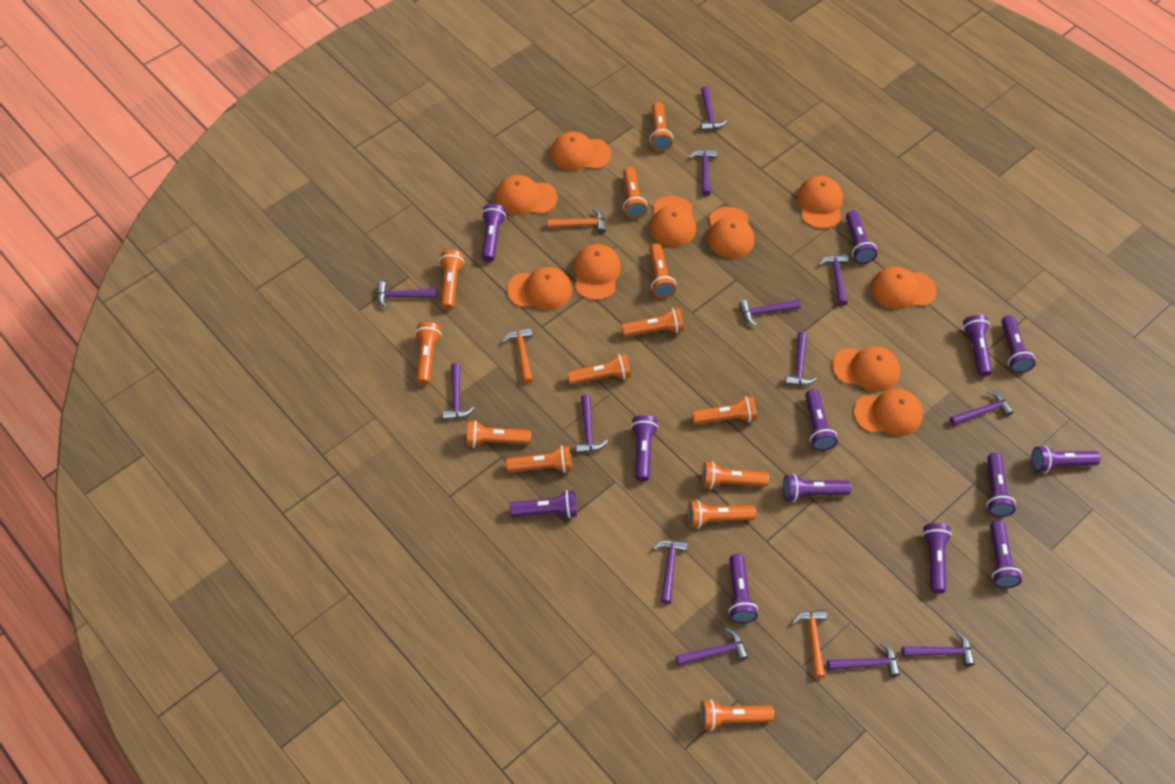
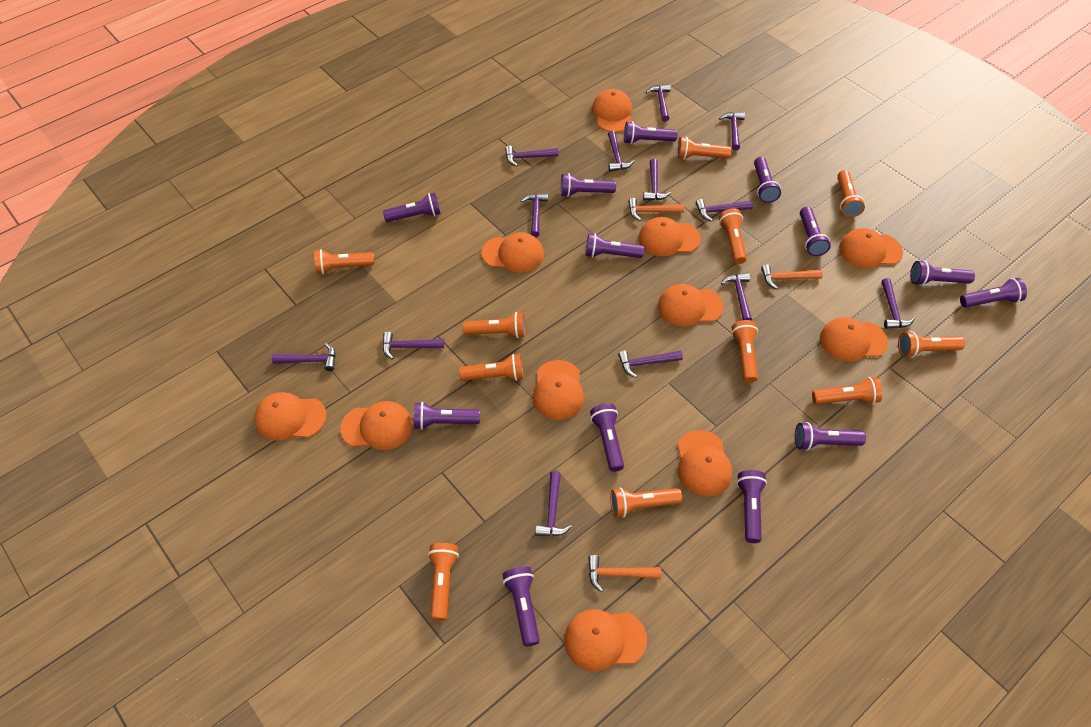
orange cap: [495,175,557,216] [507,267,572,310] [550,132,611,171] [573,244,621,300] [650,196,696,247] [708,207,754,258] [797,176,843,229] [832,346,900,392] [854,389,923,436] [871,266,936,310] = 10 -> [254,392,326,441] [340,401,413,450] [482,232,544,272] [533,360,584,420] [564,609,647,672] [592,89,632,132] [639,217,700,256] [658,284,723,326] [678,430,732,497] [820,317,888,362] [839,228,903,268] = 11
orange flashlight: [415,322,442,385] [439,250,465,310] [466,420,531,448] [506,445,572,473] [567,353,631,385] [621,308,684,337] [623,167,647,219] [649,243,676,298] [650,102,673,151] [688,500,756,529] [692,396,757,425] [700,699,774,731] [702,461,769,489] = 13 -> [314,249,374,274] [428,543,459,621] [459,354,524,381] [463,312,525,338] [610,487,682,518] [677,136,732,160] [719,208,747,264] [731,320,758,383] [812,377,882,404] [837,170,865,217] [898,331,965,358] = 11

